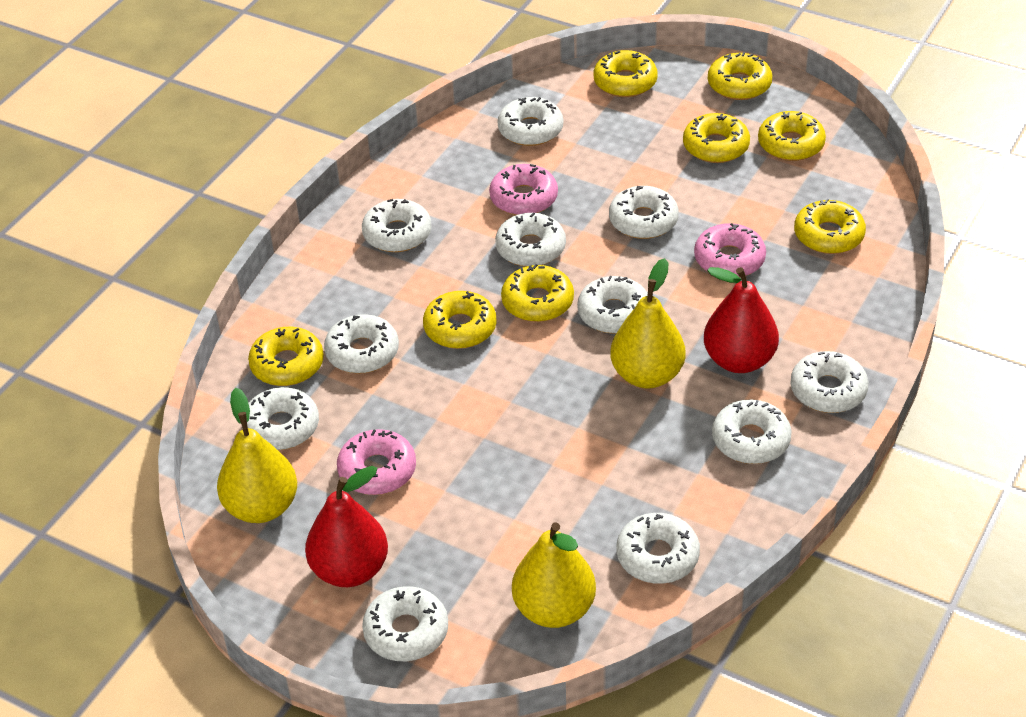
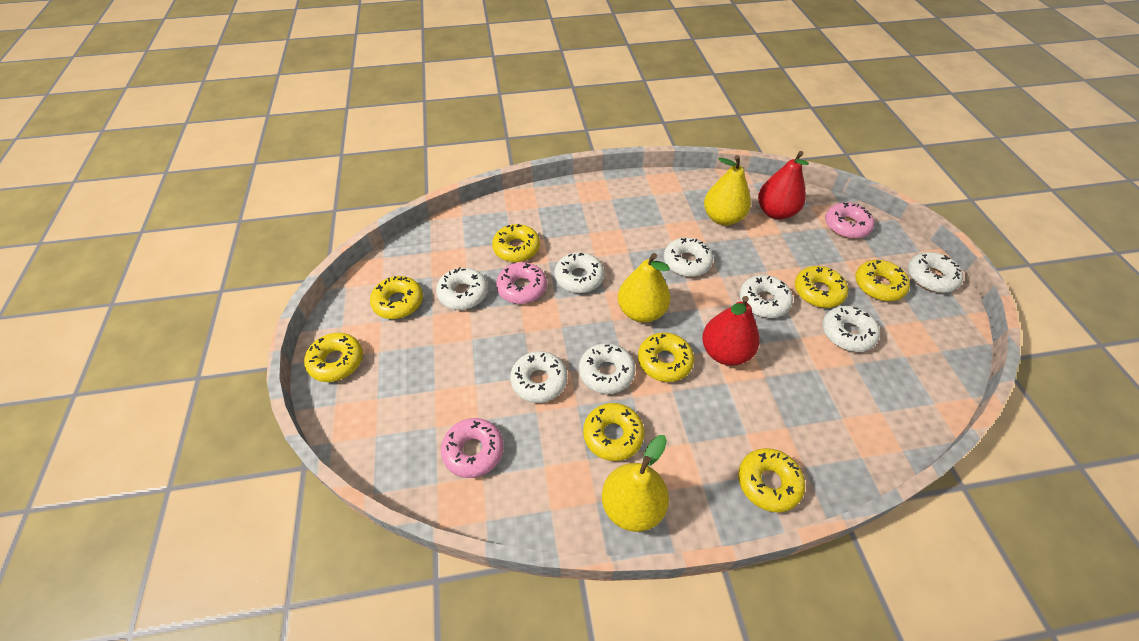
white donut: [241,387,319,450] [324,314,399,374] [362,199,432,252] [362,586,448,661] [495,212,566,267] [498,97,563,146] [577,276,648,334] [609,186,679,239] [617,513,700,584] [712,399,792,464] [790,351,869,413] = 11 -> [436,267,488,310] [510,351,567,403] [554,252,604,293] [579,343,636,394] [664,237,713,277] [739,275,793,318] [822,306,880,352] [908,252,963,293] = 8

